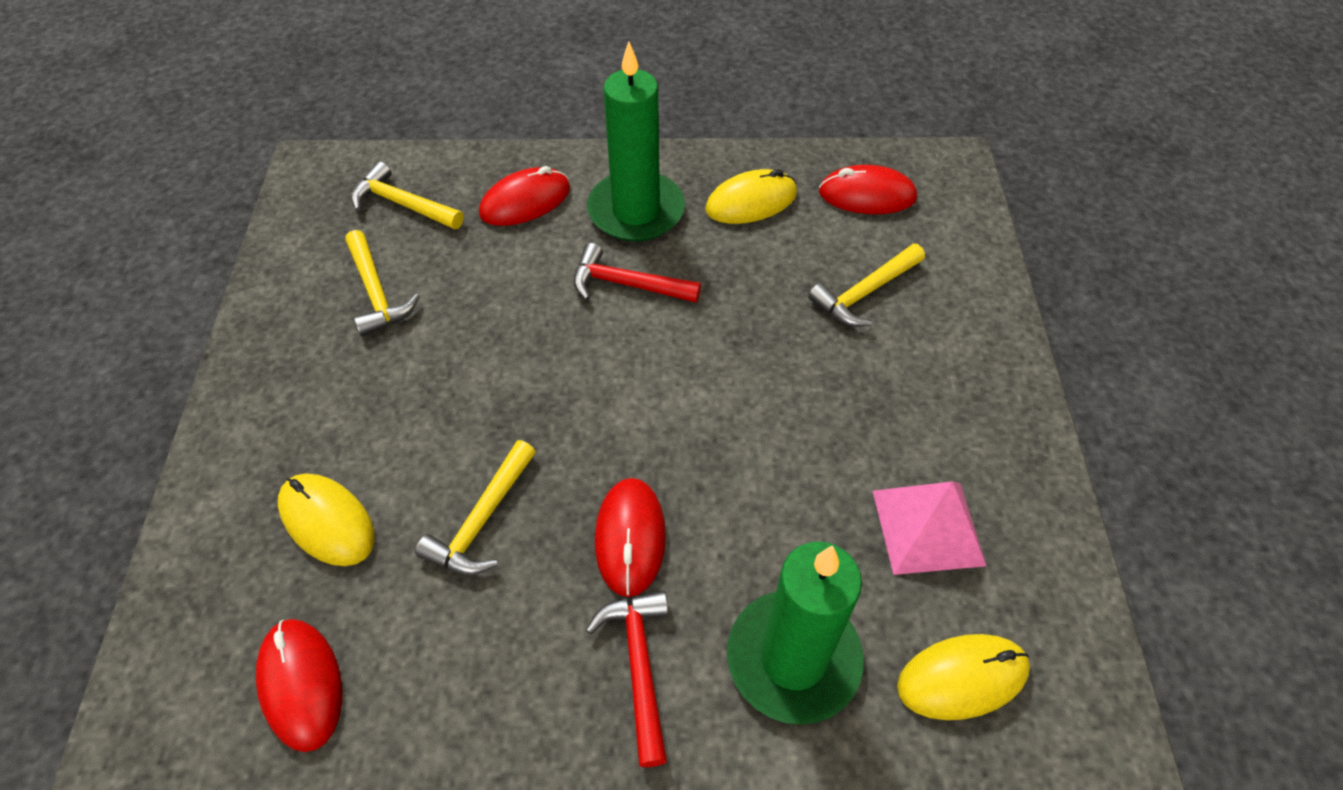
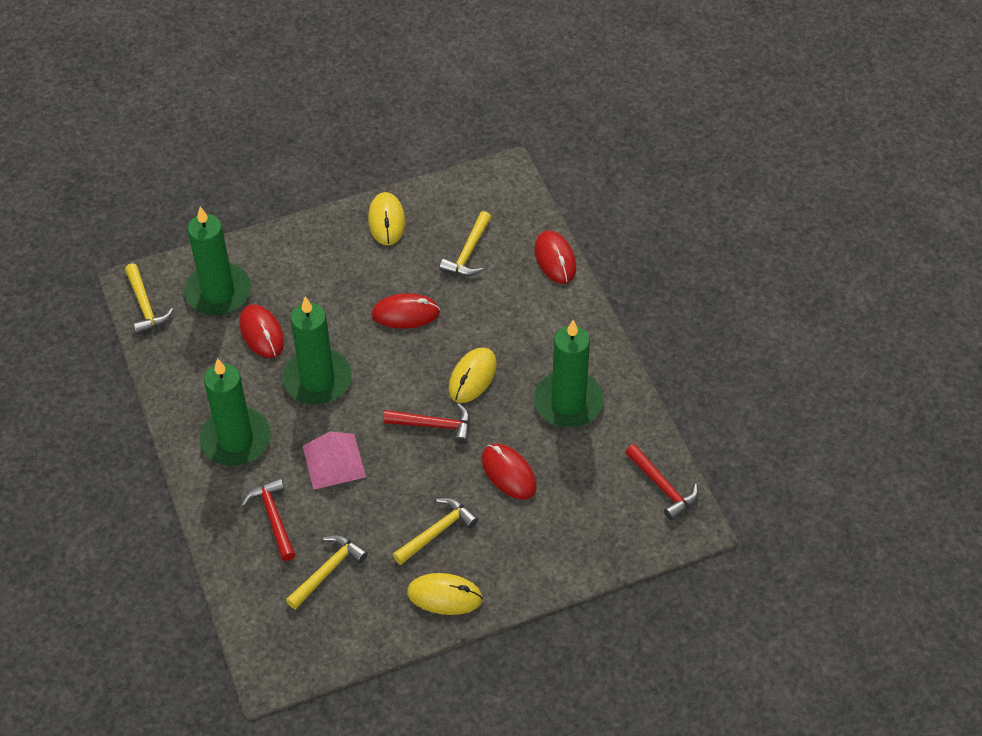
green candle: [587,41,685,242] [727,542,864,725] = 2 -> [184,207,251,315] [199,358,271,466] [282,297,352,405] [534,320,604,428] = 4
red hammer: [573,243,701,303] [586,590,669,767] = 2 -> [241,478,295,561] [384,403,470,444] [625,444,698,520] = 3

